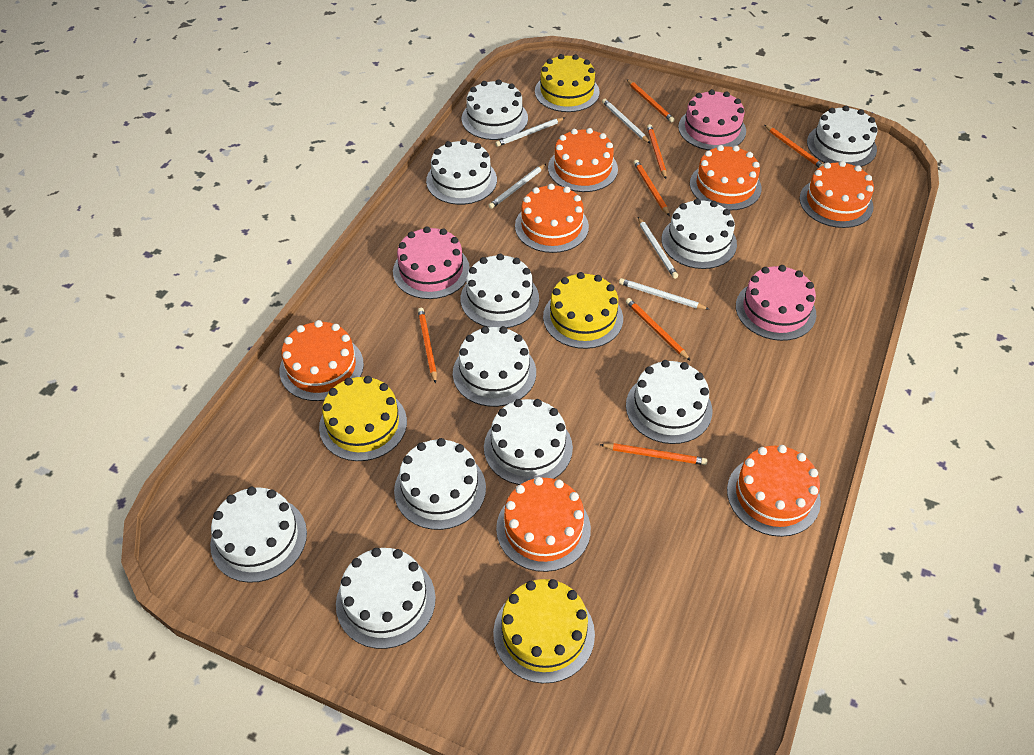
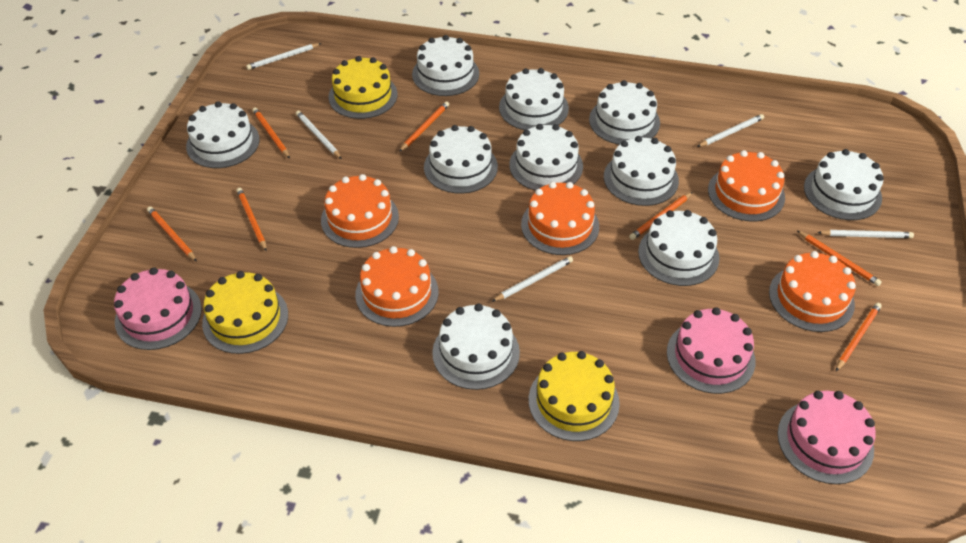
orange cake: [280,320,364,401] [496,477,591,572] [515,184,589,253] [548,128,618,192] [690,145,762,210] [727,445,821,537] [799,161,874,228] = 7 -> [321,174,399,248] [355,246,439,327] [521,182,599,255] [708,150,785,221] [769,251,856,332] = 5
white cake: [210,487,307,583] [336,548,436,649] [394,438,486,530] [426,139,497,205] [453,326,536,407] [461,254,539,328] [462,79,528,140] [484,399,573,485] [626,360,712,444] [662,199,737,269] [807,106,878,167] = 11 -> [186,101,260,168] [412,35,479,96] [424,125,498,194] [432,304,520,390] [499,68,569,130] [509,124,583,191] [589,80,660,145] [604,136,679,206] [638,210,720,286] [804,149,884,220] = 10
yellow cake: [319,376,407,461] [493,579,595,683] [535,54,600,112] [543,272,623,349] = 4 -> [202,271,288,354] [328,56,398,119] [529,351,620,441] = 3

